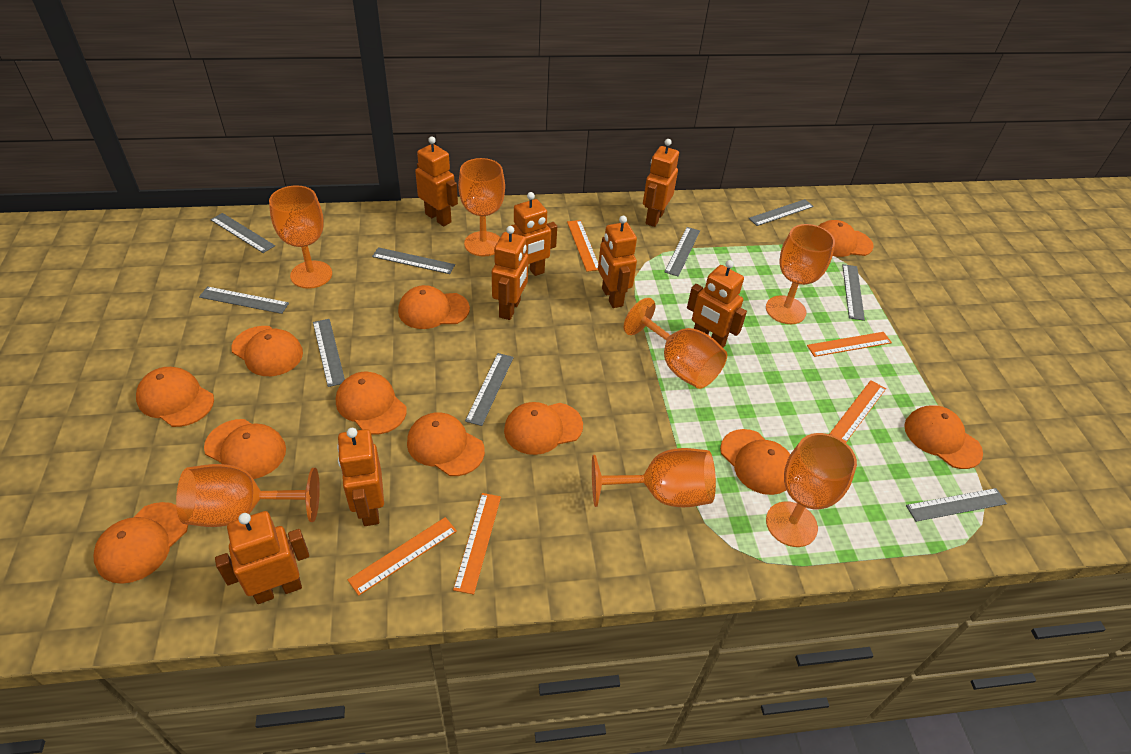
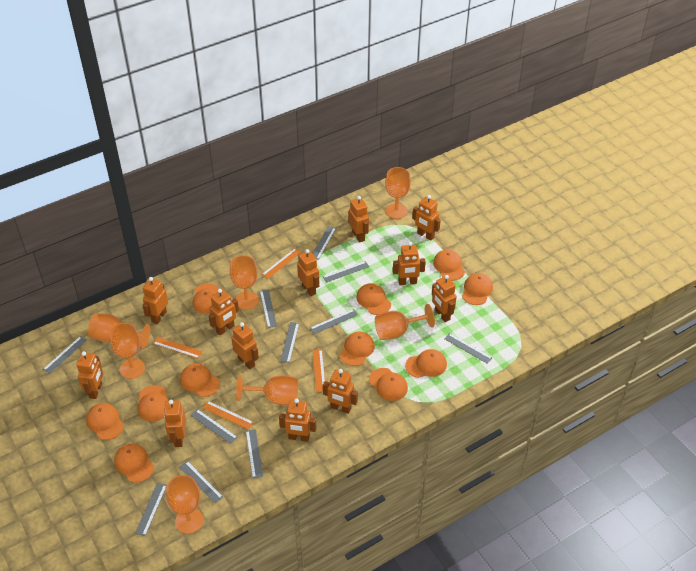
grey ruler: [199,286,289,314] [210,213,275,253] [313,319,345,387] [372,247,455,274] [465,353,514,426] [665,227,700,277] [748,199,814,226] [842,264,865,321] [906,488,1007,522] = 9 -> [43,336,87,374] [135,483,167,536] [180,461,223,503] [191,409,238,444] [246,429,263,478] [260,290,277,328] [280,322,299,363] [310,309,358,334] [313,226,336,260] [323,261,369,283] [444,333,493,364] = 11
orange robot: [215,511,309,604] [337,428,384,526] [415,136,458,226] [492,226,528,320] [511,192,557,276] [598,216,637,308] [643,139,679,227] [687,260,747,348] = 8 -> [77,351,103,399] [142,277,168,324] [164,400,186,447] [208,289,239,335] [231,322,259,369] [279,399,316,442] [297,249,319,296] [323,369,358,414] [349,196,369,243] [393,242,426,285] [412,195,441,241] [432,275,457,322] = 12
orange ruler: [348,517,457,596] [453,493,501,595] [567,220,598,272] [807,332,892,357] [829,380,886,443] = 5 -> [153,337,203,359] [203,401,254,430] [262,248,301,279] [313,350,325,392] = 4

